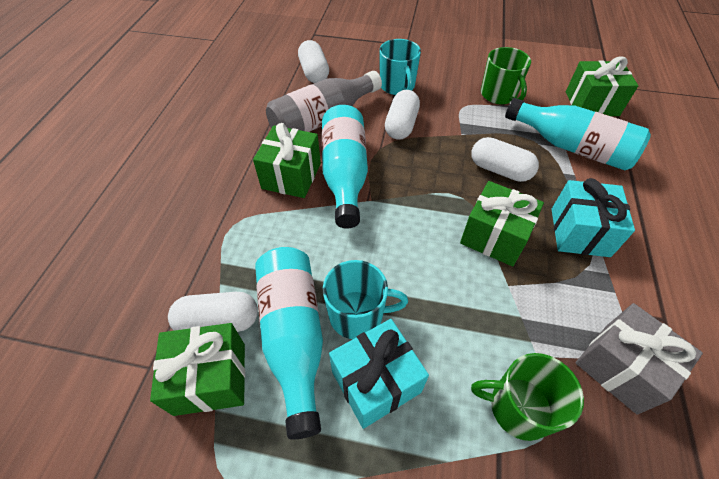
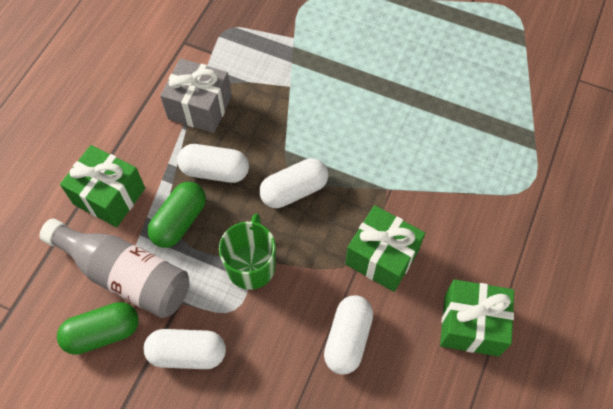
green capsule: none = 0 -> [57,302,139,355] [147,182,206,248] = 2
green gift: [150,323,245,416] [253,123,321,198] [460,181,544,266] [566,56,638,116] = 4 -> [60,145,145,227] [345,205,425,292] [440,279,514,356] = 3
green mug: [471,353,584,441] [481,47,531,105] = 2 -> [219,213,276,290] = 1
turquoise bottle: [255,247,323,440] [322,105,368,229] [505,98,651,170] = 3 -> none = 0
turquoise gift: [329,319,429,429] [551,178,635,257] = 2 -> none = 0
turquoise mug: [323,260,408,339] [379,39,421,95] = 2 -> none = 0

